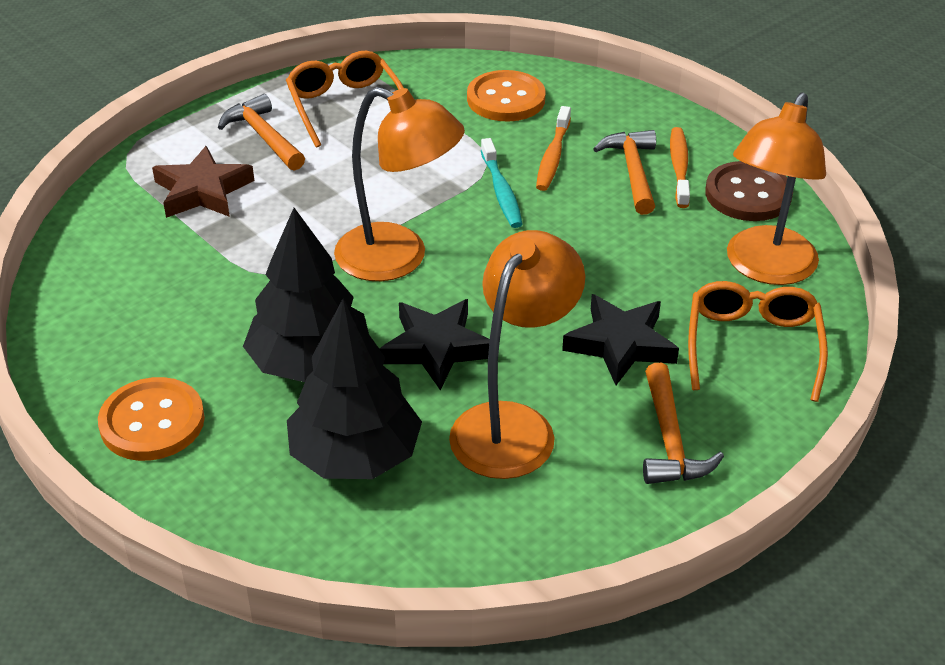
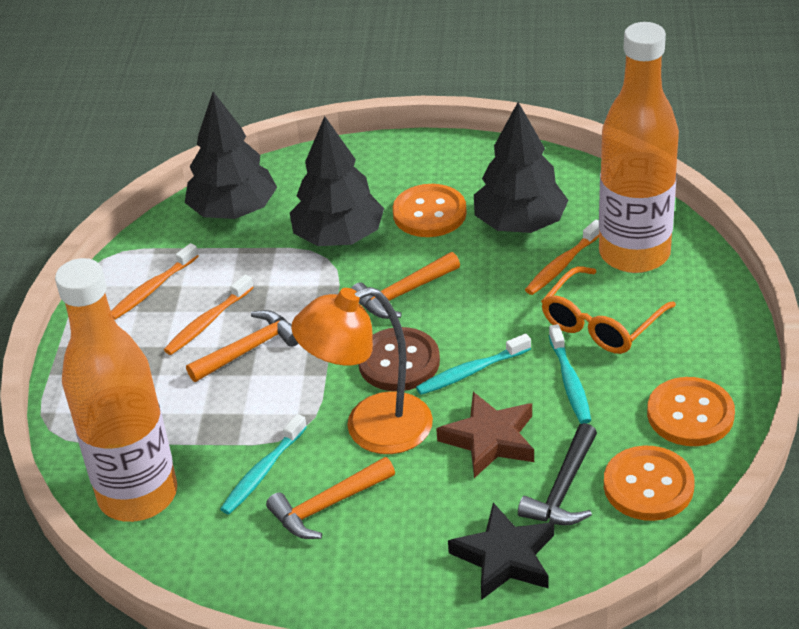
black hammer: none = 0 -> [518,423,597,525] = 1
black star: [380,299,490,390] [562,294,679,385] = 2 -> [448,503,554,600] = 1
black tree: [243,208,369,382] [287,299,422,479] = 2 -> [185,92,277,219] [290,116,384,246] [474,102,569,233] = 3
orange bottle: none = 0 -> [55,258,177,522] [599,22,679,273] = 2
orange button: [98,377,205,461] [467,70,546,122] = 2 -> [393,184,467,237] [604,446,695,521] [647,377,735,446] = 3
orange glasses: [286,51,404,147] [688,281,828,402] = 2 -> [541,266,676,354] = 1
orange lamp: [334,87,465,281] [449,230,585,479] [727,93,826,285] = 3 -> [291,287,433,454] = 1
orange toothbrush: [536,106,571,191] [670,127,690,208] = 2 -> [111,243,199,320] [164,274,254,355] [525,220,599,295] = 3
turquoise toothbrush: [481,138,523,228] = 1 -> [220,414,307,514] [416,334,531,395] [549,324,591,424] = 3

